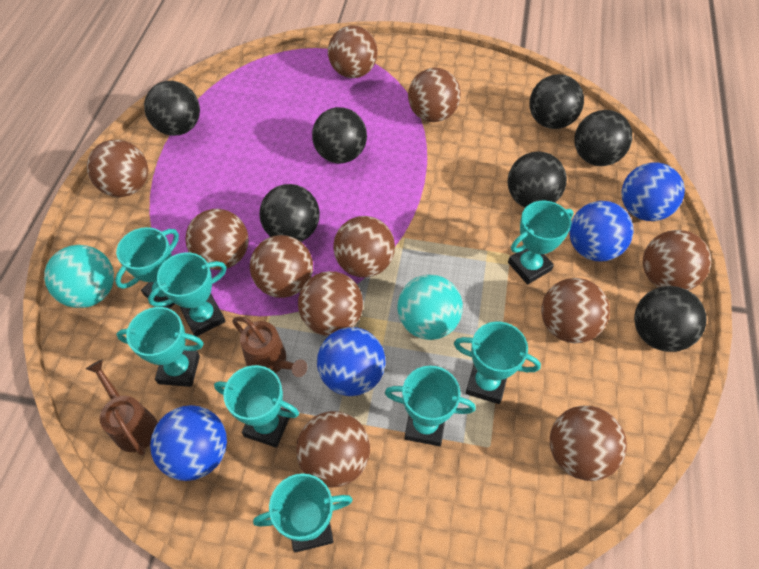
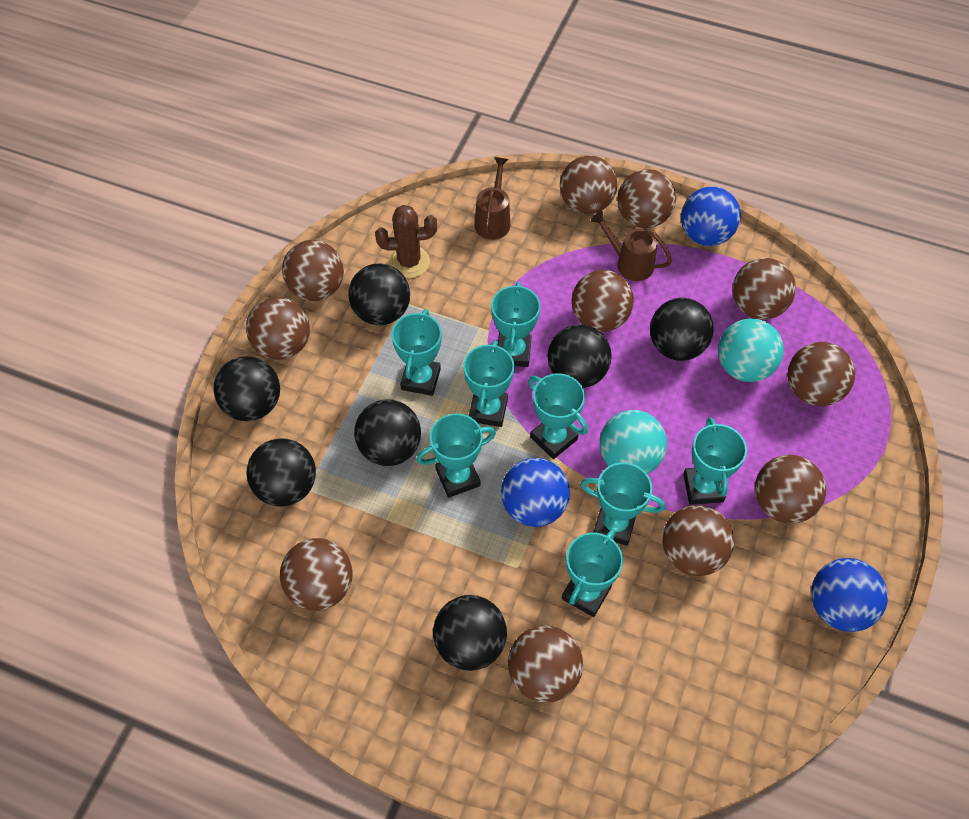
blue ball: [150,405,227,481] [317,327,385,396] [569,201,634,261] [621,162,685,221] = 4 -> [501,458,570,527] [681,187,741,246] [811,558,888,632] = 3
brown cactus: none = 0 -> [375,205,437,278] = 1

